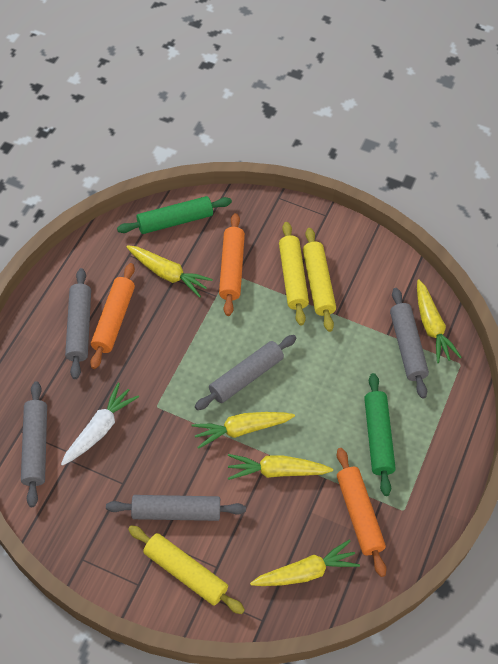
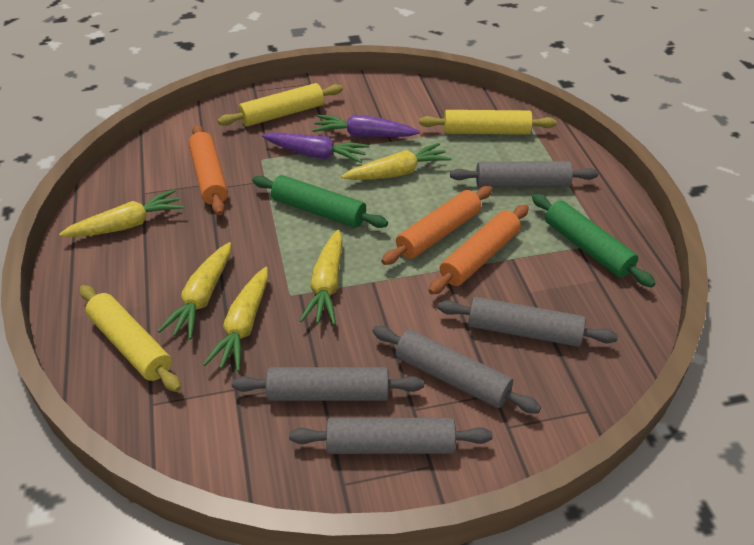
purple carrot: none = 0 -> [262,132,369,163] [312,115,420,137] = 2
white carrot: [61,383,139,466] = 1 -> none = 0

